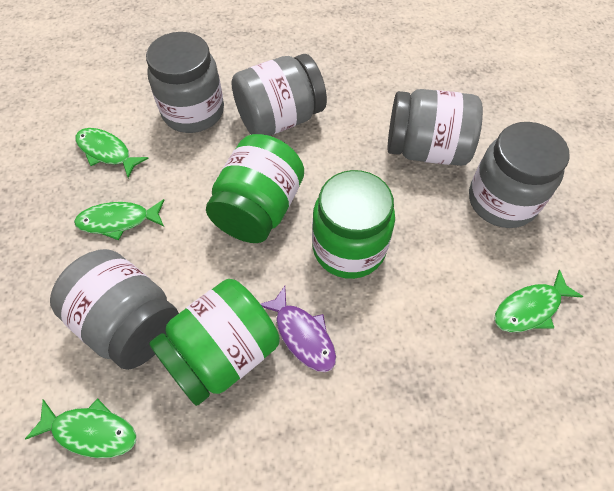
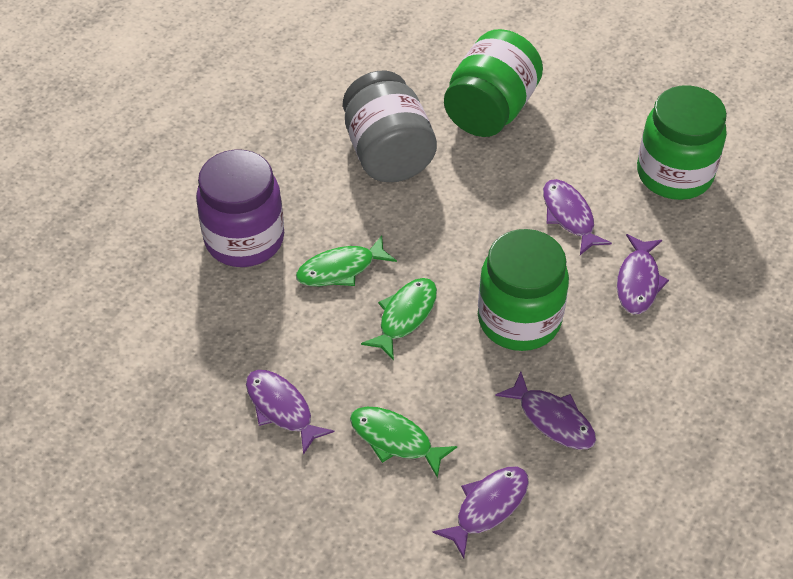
green fish: [25,398,136,458] [74,199,164,240] [76,128,149,178] [494,269,584,332] = 4 -> [296,235,397,286] [350,407,457,478] [361,278,437,361] = 3
grey jar: [50,249,179,370] [146,32,224,133] [231,54,327,136] [388,89,483,166] [469,122,570,228] = 5 -> [343,71,437,182] = 1
purple fish: [261,286,336,372] = 1 -> [246,370,334,455] [433,467,529,558] [496,371,596,449] [543,179,612,255] [617,234,669,314] = 5
purple jar: none = 0 -> [196,150,284,267] = 1

